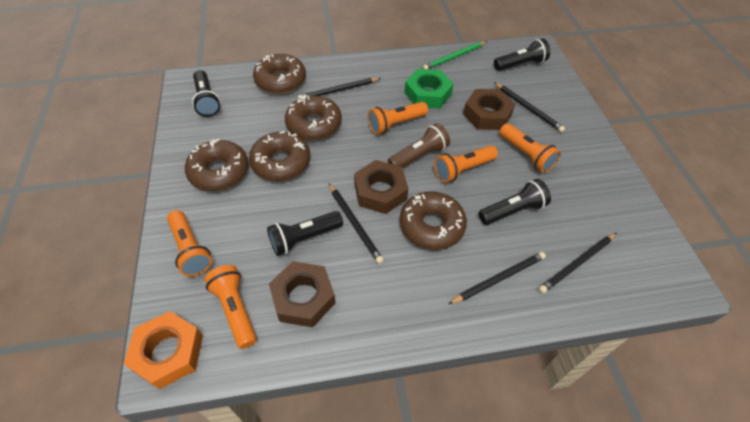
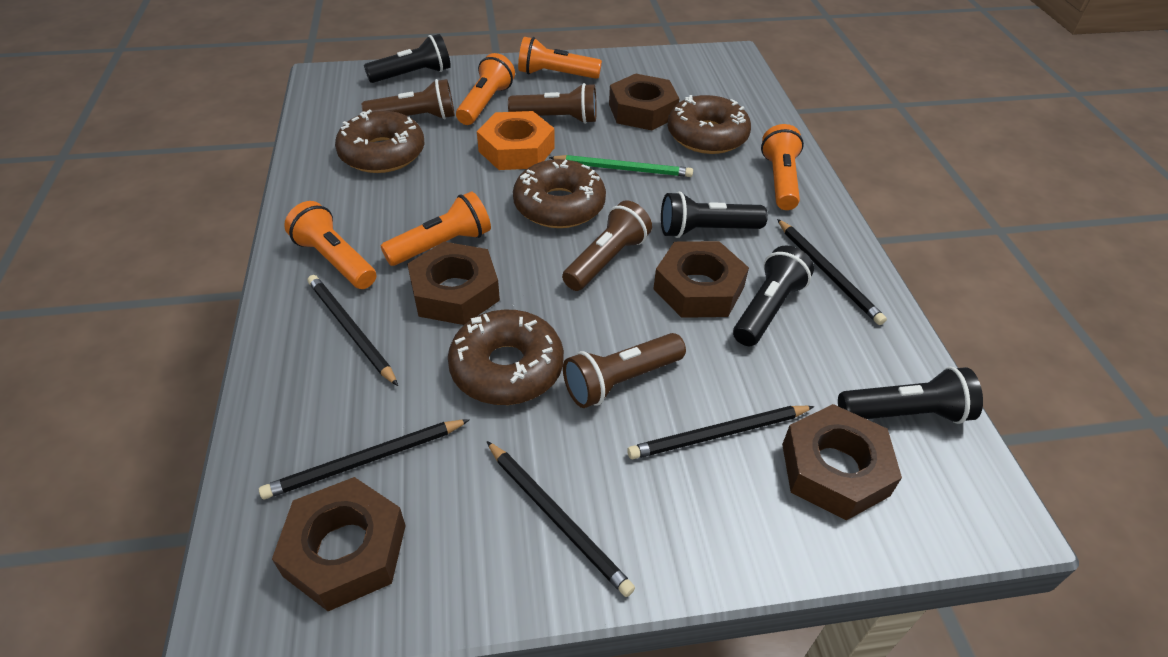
brown donut: [185,139,249,191] [249,131,311,181] [253,54,306,94] [285,96,342,140] [400,191,467,250] = 5 -> [335,109,424,173] [448,309,564,405] [513,159,606,228] [667,95,751,154] = 4
brown flashlight: [388,123,450,168] = 1 -> [362,79,455,119] [508,83,597,124] [562,200,652,291] [563,333,686,408] = 4
brown nut: [269,261,336,327] [354,160,408,214] [463,89,515,130] = 3 -> [272,477,406,611] [407,242,500,325] [609,74,679,131] [653,241,749,318] [782,404,902,520] = 5
green nut: [404,69,453,109] = 1 -> none = 0

